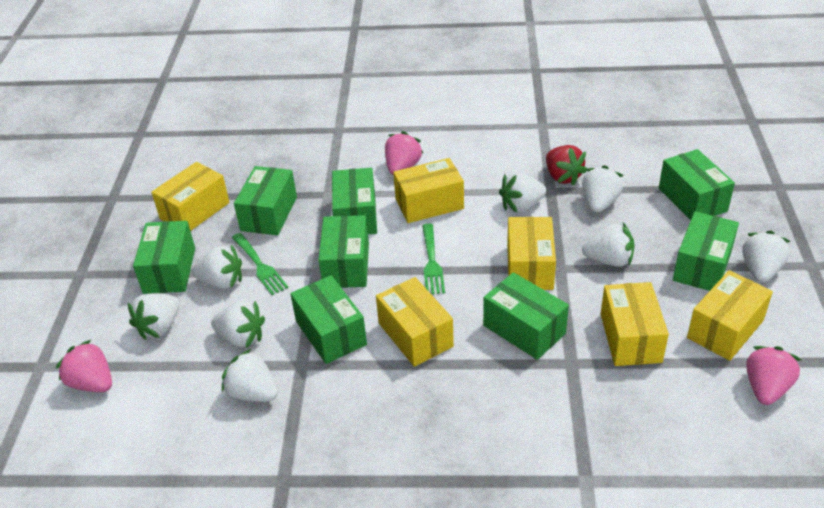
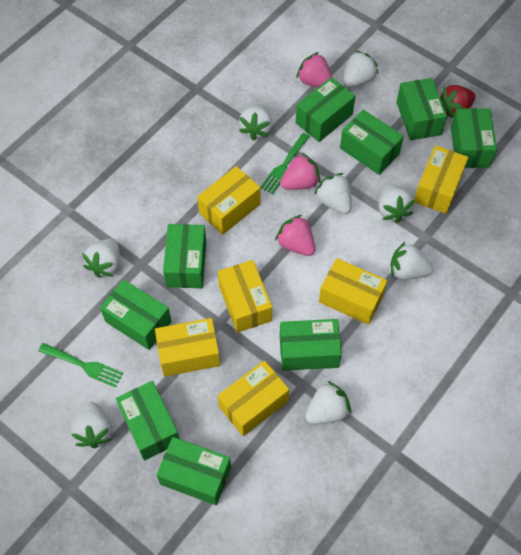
green box: [133,221,195,294] [234,166,297,235] [290,275,367,364] [318,215,369,288] [332,168,377,234] [483,272,569,360] [659,149,735,220] [673,211,739,291] = 8 -> [100,279,172,350] [116,381,180,460] [156,437,231,505] [163,224,206,288] [280,319,342,371] [296,77,356,142] [340,109,404,175] [396,78,447,140] [451,108,497,168] = 9

